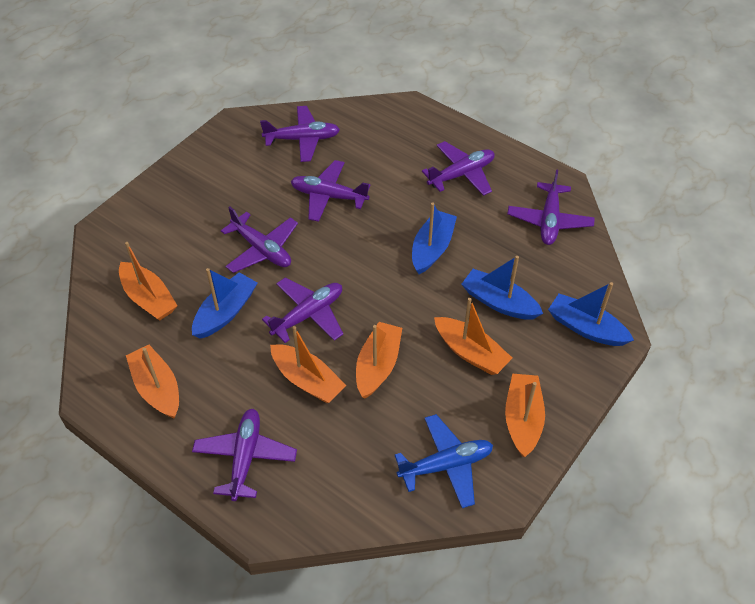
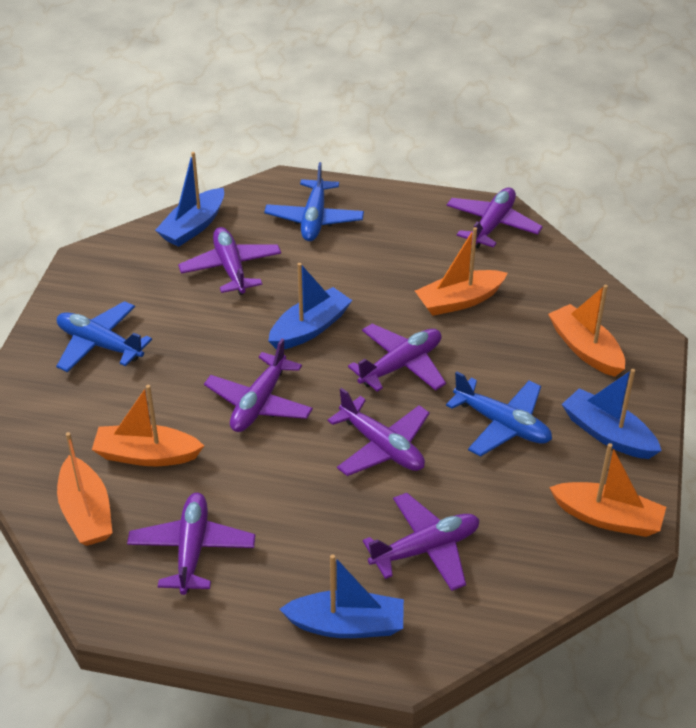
blue plane: [395,414,493,508] = 1 -> [56,301,152,372] [264,162,364,241] [446,372,552,457] = 3
orange boat: [119,242,178,321] [126,345,179,419] [270,326,346,403] [356,322,402,398] [434,298,512,375] [505,373,545,457] = 6 -> [57,432,112,546] [92,385,204,466] [415,227,508,316] [548,285,625,377] [549,443,666,537] = 5

